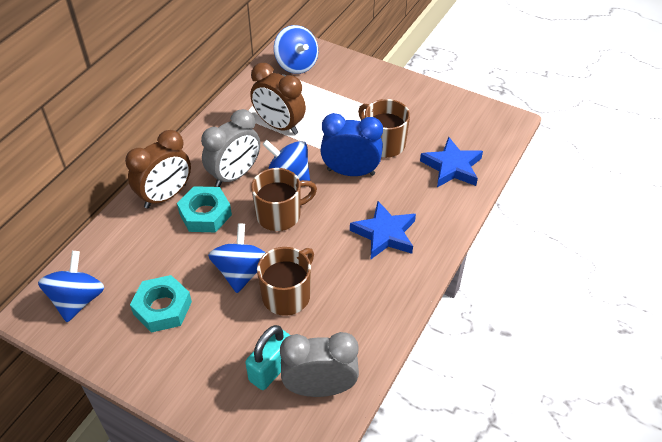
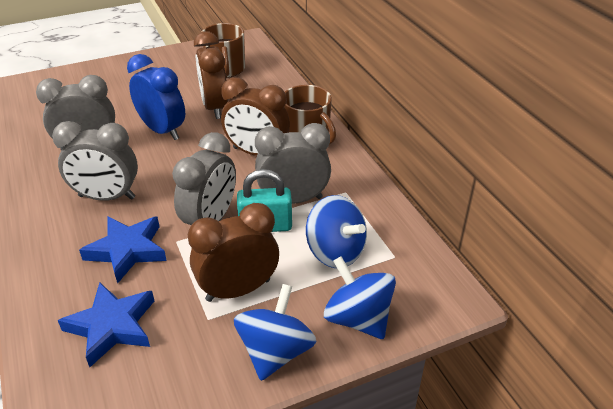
blue spinning top: [38,251,104,322] [208,223,266,293] [262,140,310,181] [274,25,318,74] = 4 -> [234,284,316,381] [306,195,367,268] [324,256,396,339] = 3
brown clock: [125,130,191,208] [250,63,306,135] = 2 -> [188,203,279,302] [194,31,228,119] [221,77,290,156] = 3
brown mug: [251,168,317,231] [257,247,314,316] [358,99,410,158] = 3 -> [202,23,245,77] [285,85,336,144] = 2
grey clock: [201,109,260,187] [280,332,359,397] = 2 -> [36,75,115,151] [52,121,138,201] [172,132,236,225] [255,123,331,204] = 4
turquoise nut: [130,275,192,333] [177,186,232,232] = 2 -> none = 0

